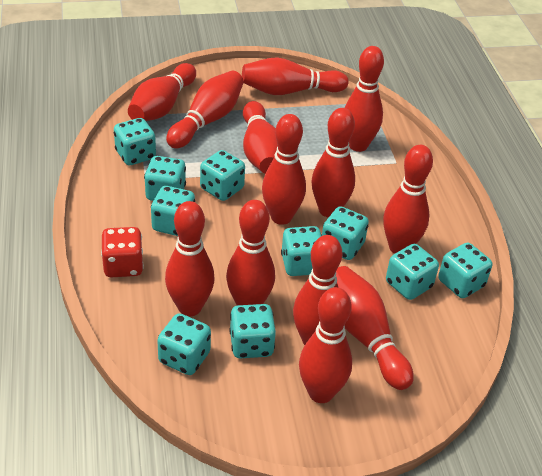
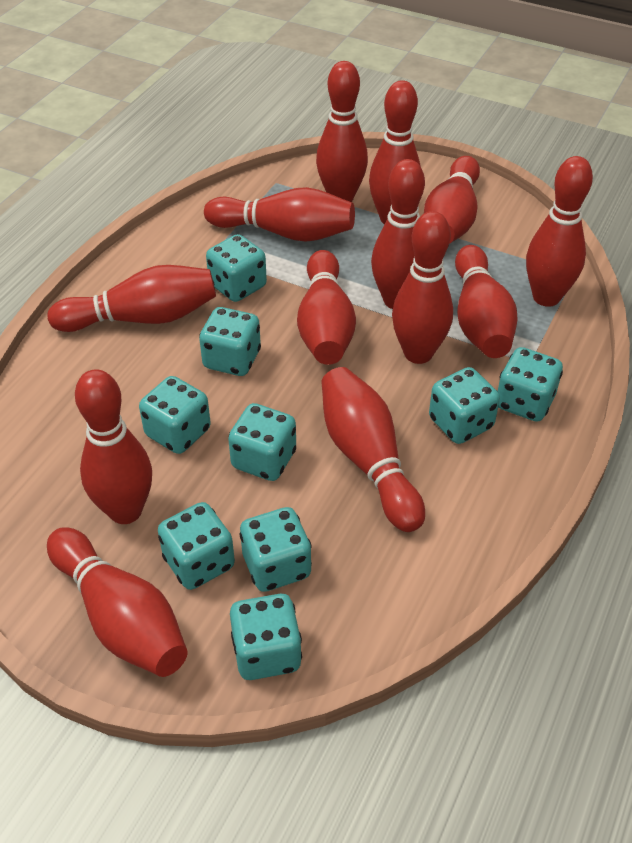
red dice: [101,227,144,277] = 1 -> none = 0
turquoise dice: [114,118,156,165] [144,156,186,201] [151,186,195,236] [157,313,211,375] [200,150,245,201] [229,304,276,358] [281,226,322,276] [322,206,369,260] [386,244,439,300] [438,243,492,298] = 10 -> [139,376,211,454] [158,502,235,590] [199,307,261,376] [206,234,267,302] [228,403,296,481] [230,594,302,680] [239,507,312,592] [429,367,500,444] [498,347,563,422] = 9

